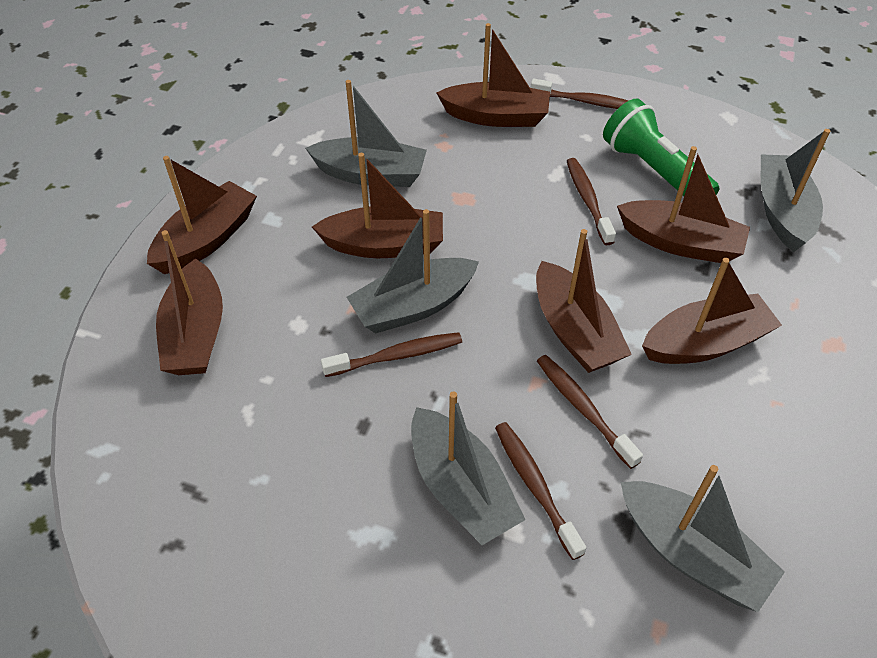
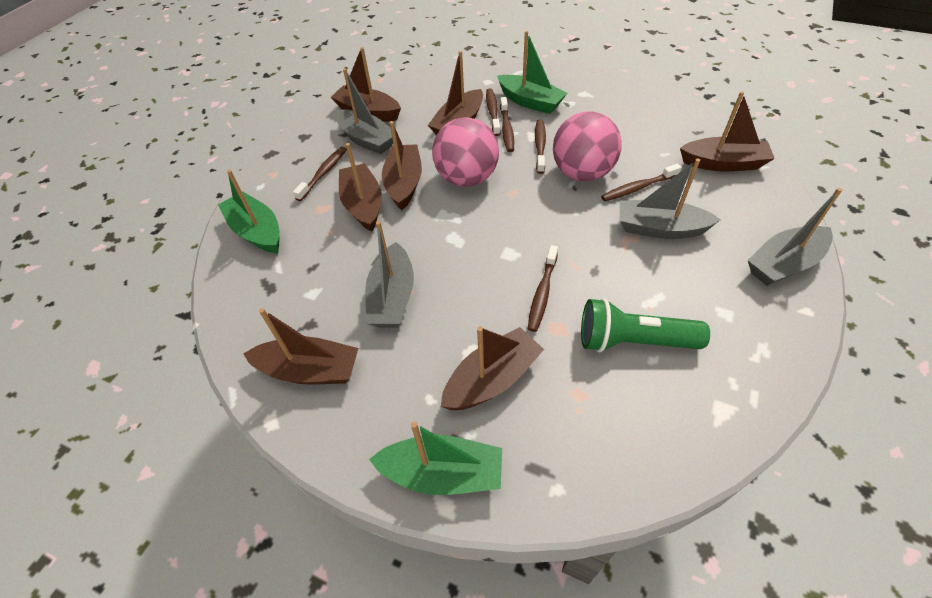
brown toothbrush: [321,332,462,377] [495,422,586,560] [530,79,628,109] [537,355,643,469] [567,158,616,245] = 5 -> [293,146,347,201] [486,88,500,136] [500,97,514,152] [528,245,558,332] [535,119,546,174] [601,164,682,201] = 6
green boat: none = 0 -> [218,170,280,253] [369,421,502,495] [497,31,567,114] = 3
grey boat: [305,80,427,187] [347,209,479,333] [411,391,526,545] [621,465,785,612] [761,129,830,252] = 5 -> [334,68,393,154] [365,221,414,327] [620,158,721,239] [748,188,842,286] = 4
pink ball: none = 0 -> [432,117,499,187] [553,112,622,181] = 2

